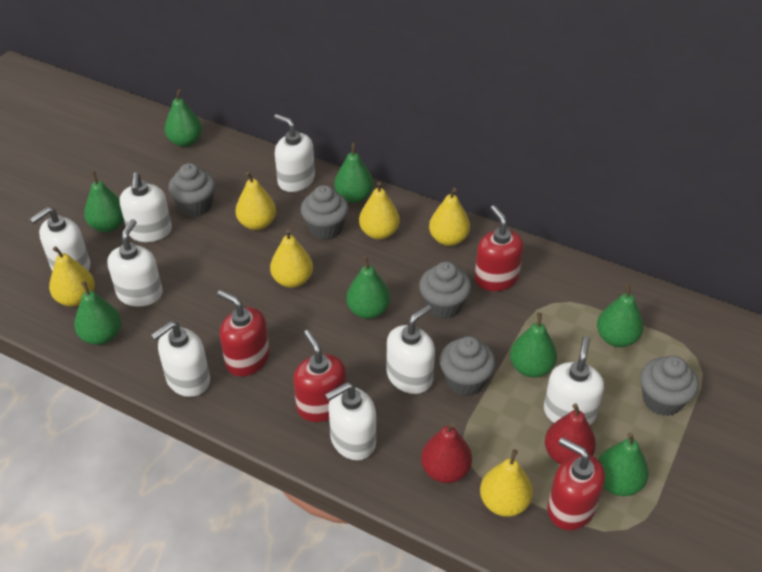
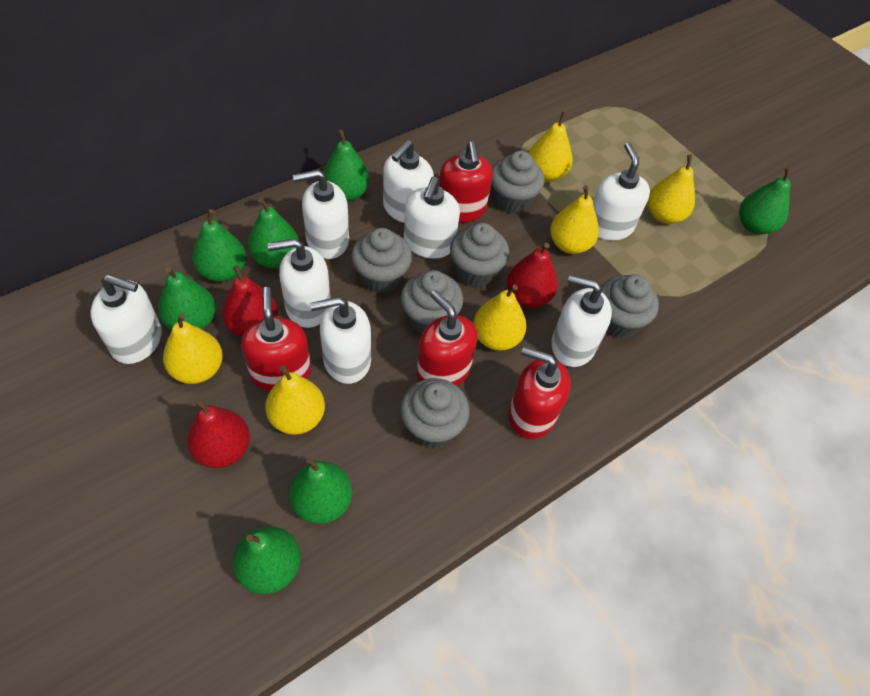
green pear: [74,281,121,345] [84,171,124,233] [165,89,202,147] [334,143,373,203] [346,256,390,319] [510,313,557,378] [597,283,643,347] [598,432,649,496] = 8 -> [158,267,216,330] [192,209,246,282] [232,526,301,594] [248,198,299,268] [289,457,352,524] [323,129,369,202] [739,166,791,234] = 7
grey cupcake: [168,163,216,217] [301,185,349,240] [419,262,471,319] [439,336,496,396] [640,356,698,416] = 5 -> [351,228,412,293] [400,378,470,448] [401,270,463,333] [450,223,509,288] [491,151,544,214] [601,274,659,338] = 6
red pear: [421,422,472,483] [545,403,596,464] = 2 -> [187,398,250,468] [222,265,278,337] [507,243,558,308] = 3

